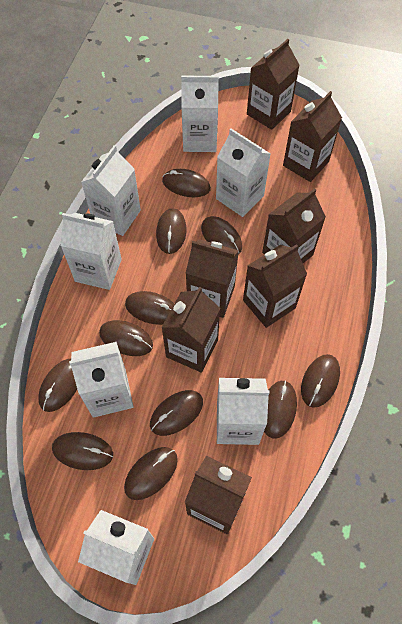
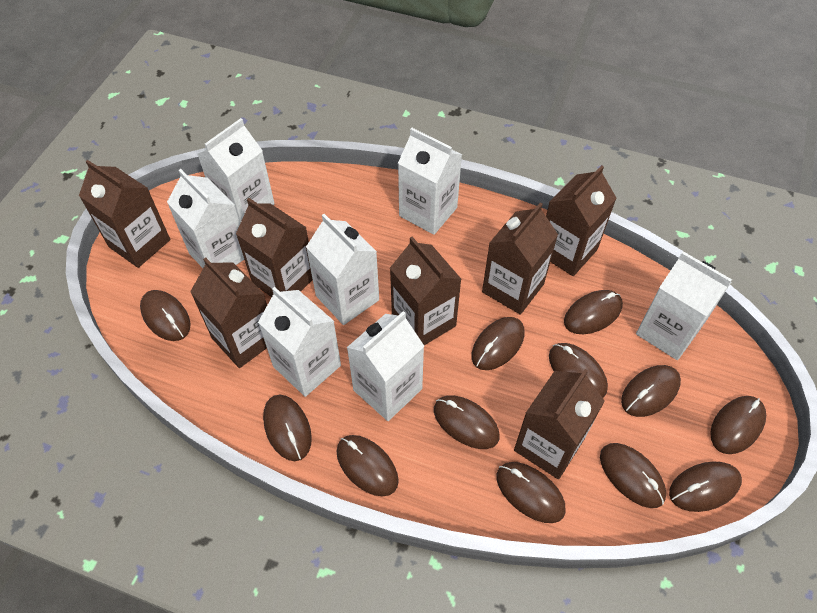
brown mouse: [38,359,77,412] [52,432,113,470] [99,320,153,356] [124,447,178,500] [125,291,174,325] [150,390,203,436] [156,208,186,254] [162,169,211,197] [201,216,242,254] [264,380,297,439] [301,354,340,408] = 11 -> [140,290,190,341] [263,395,312,461] [337,435,399,497] [434,395,500,449] [471,317,524,370] [496,462,566,523] [549,343,608,398] [564,290,623,334] [600,443,666,508] [621,365,681,417] [669,461,742,512] [710,396,766,454] = 12

